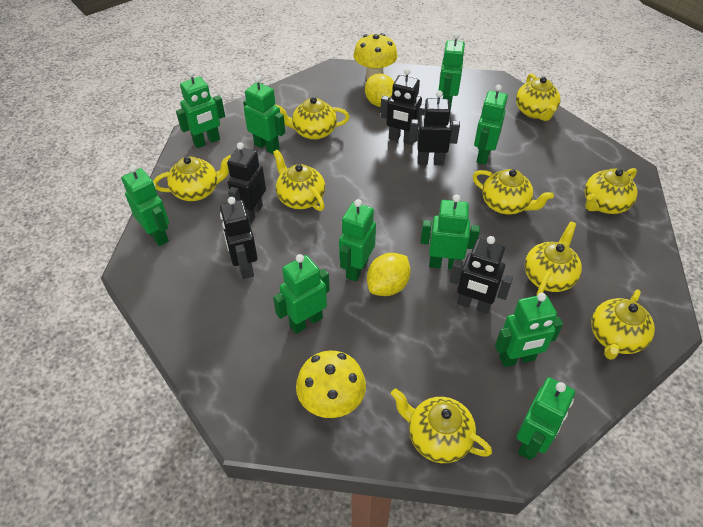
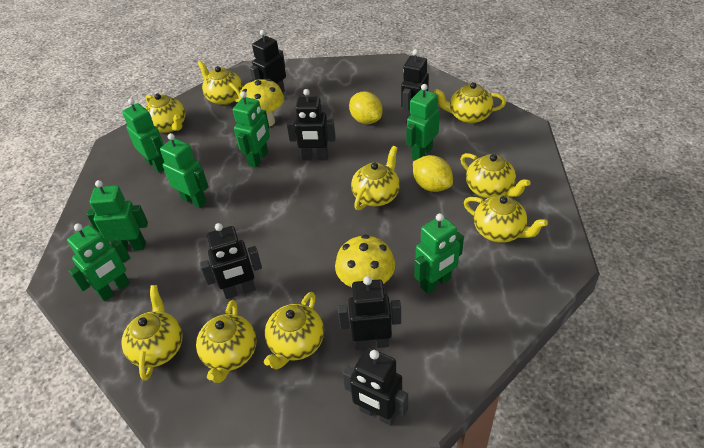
black robot: [220,197,258,279] [227,142,266,224] [380,68,425,145] [409,91,460,165] [449,236,513,314] = 5 -> [200,223,262,299] [250,30,286,93] [287,89,336,160] [338,276,401,350] [342,347,408,426] [401,49,429,123] = 6
green robot: [122,165,169,246] [176,70,225,148] [243,76,286,154] [273,254,330,334] [339,199,376,282] [420,194,480,270] [438,33,465,110] [474,85,508,165] [495,293,563,367] [516,377,575,460] = 10 -> [67,223,130,301] [87,180,148,251] [122,98,164,172] [160,133,209,208] [233,91,270,168] [406,84,440,160] [414,213,464,294] = 7

